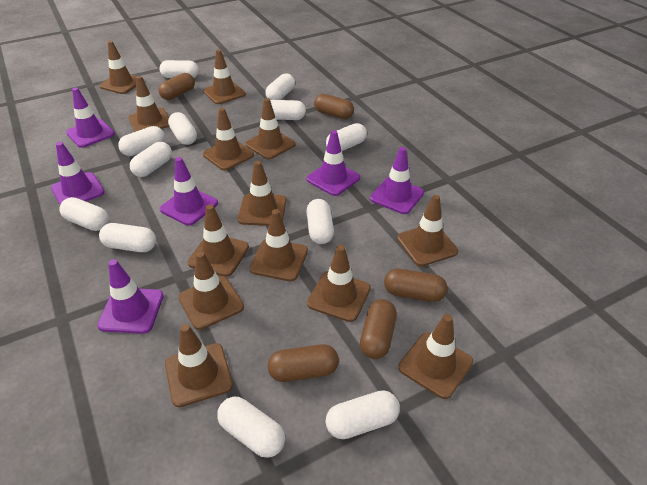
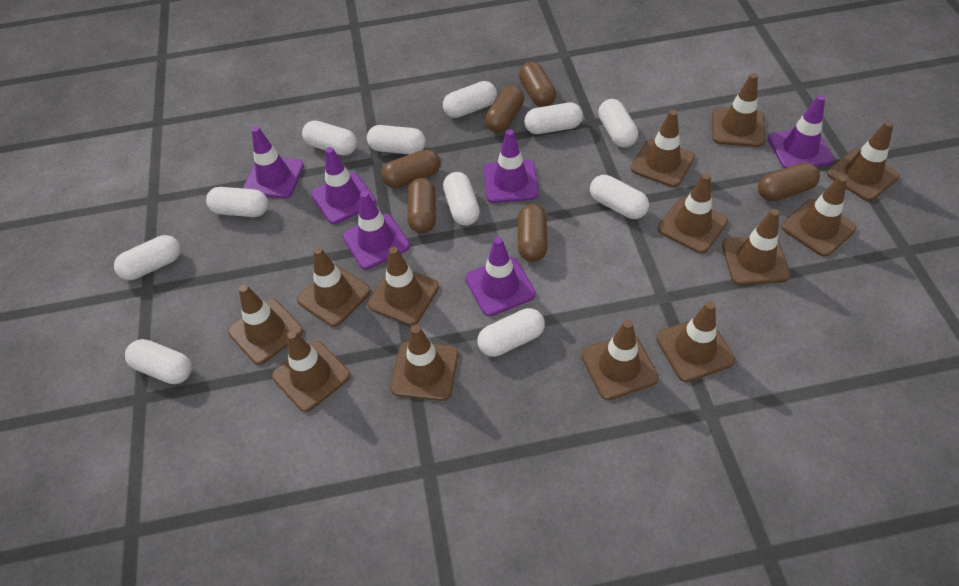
brown capsule: [158,73,195,100] [268,344,339,382] [314,94,354,119] [360,299,397,359] [384,269,447,302] = 5 -> [381,149,440,188] [407,178,436,233] [485,85,524,133] [518,204,548,262] [519,62,556,107] [758,162,820,201] = 6
white capsule: [59,197,109,231] [99,223,156,252] [118,126,165,156] [130,142,172,177] [159,60,199,78] [168,112,197,145] [217,397,285,458] [265,73,295,100] [270,100,306,120] [306,199,334,244] [325,390,400,439] [326,123,367,151] = 12 -> [114,235,181,280] [125,339,192,384] [206,187,268,217] [302,120,357,156] [367,125,426,154] [443,81,497,118] [443,172,480,226] [478,308,545,357] [524,103,583,134] [590,175,649,219] [598,99,638,148] = 11

